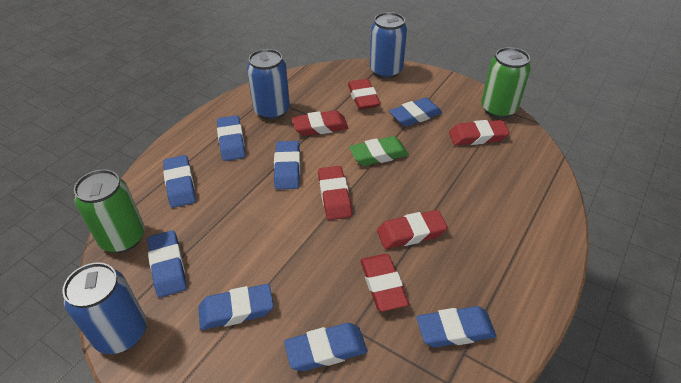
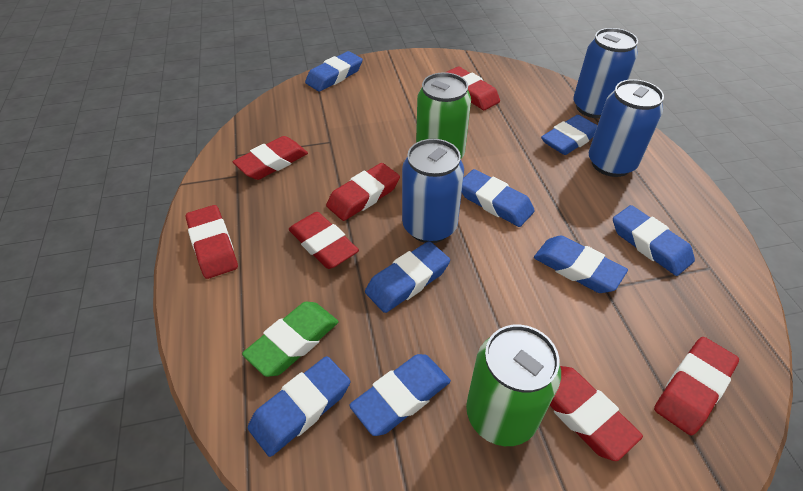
red eraser: [292,110,348,136] [318,166,352,220] [348,79,380,110] [360,254,409,312] [377,210,448,249] [449,120,510,145] = 6 -> [186,205,238,279] [233,136,308,180] [289,212,359,269] [326,163,400,221] [445,66,500,110] [550,366,643,461] [654,337,739,435] = 7

